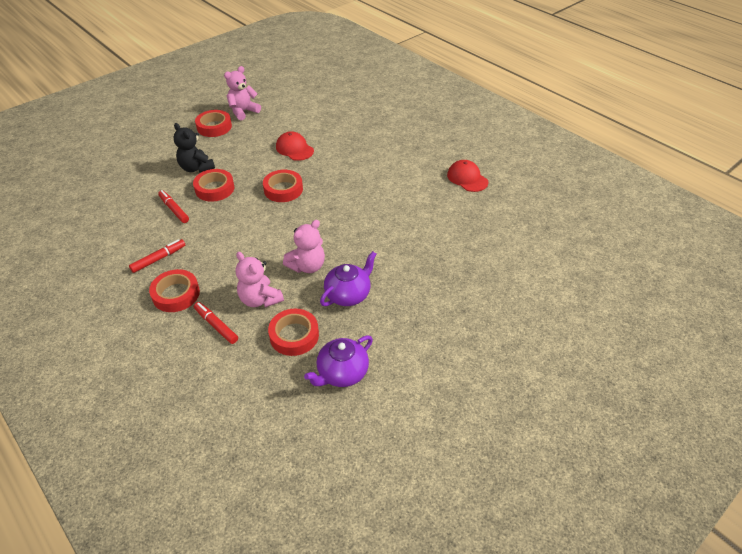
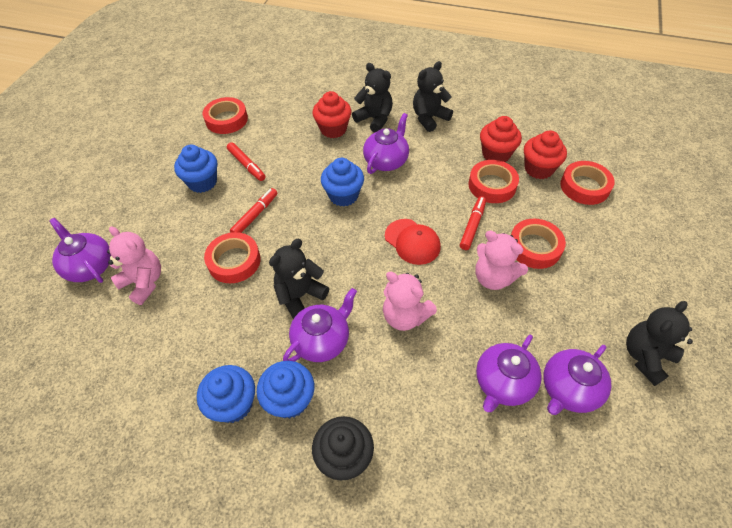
black cupcake: none = 0 -> [312,416,374,480] = 1
black teddy bear: [174,123,215,173] = 1 -> [269,239,329,319] [352,63,393,132] [413,61,453,132] [626,301,693,386] = 4
blue cupcake: none = 0 -> [174,145,217,193] [197,365,255,423] [257,361,314,419] [321,158,364,206] = 4
purple teapot: [304,335,373,387] [320,251,376,306] = 2 -> [49,218,111,283] [283,288,357,362] [363,113,409,174] [476,335,542,412] [543,345,611,415] = 5
red cap: [276,131,314,161] [447,160,489,192] = 2 -> [385,219,441,265] = 1
red cupcake: none = 0 -> [313,91,352,138] [480,116,522,162] [524,130,567,179] = 3

